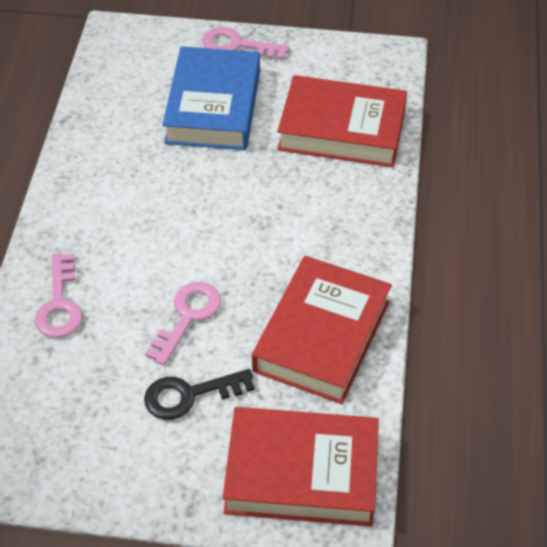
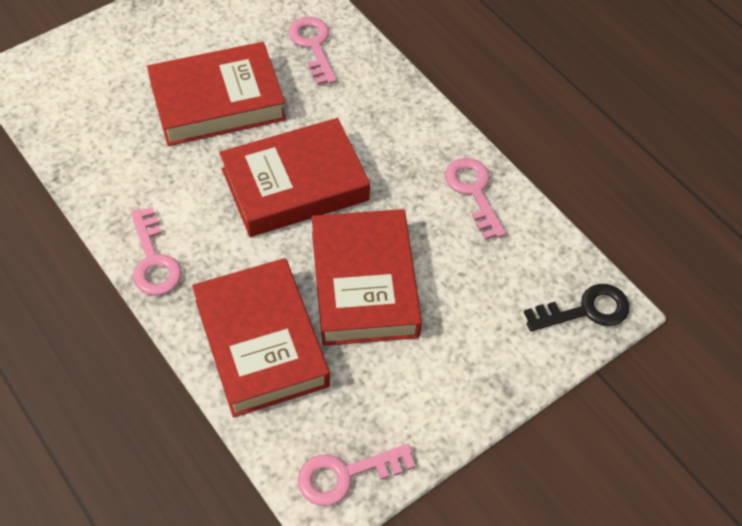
blue book: [162,46,260,150] = 1 -> none = 0
pink key: [35,253,83,338] [145,282,221,365] [203,27,289,60] = 3 -> [131,207,182,296] [289,17,337,85] [298,444,415,506] [445,158,506,240] = 4
red book: [223,407,379,526] [252,256,392,404] [277,75,407,167] = 3 -> [147,42,286,146] [192,258,330,418] [219,118,370,237] [312,209,422,346] = 4

